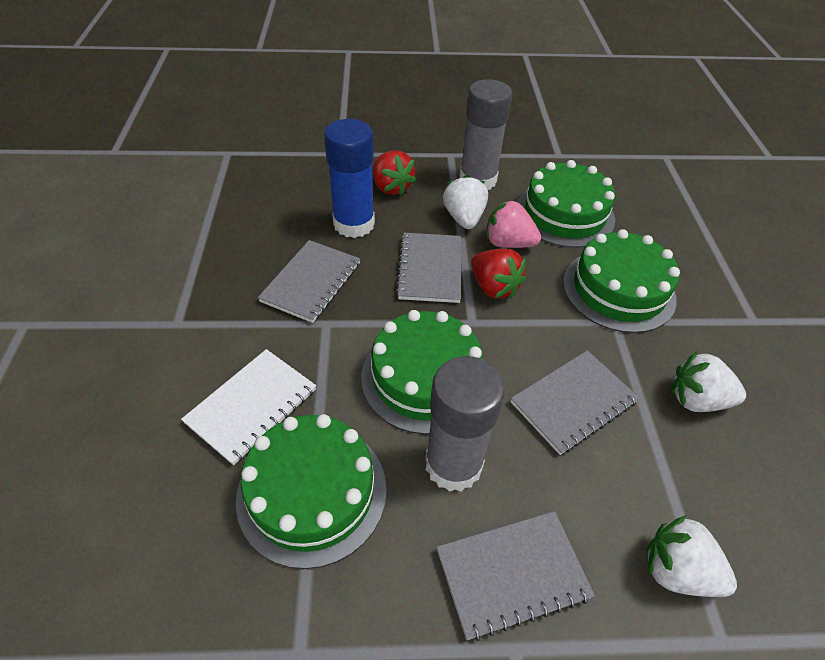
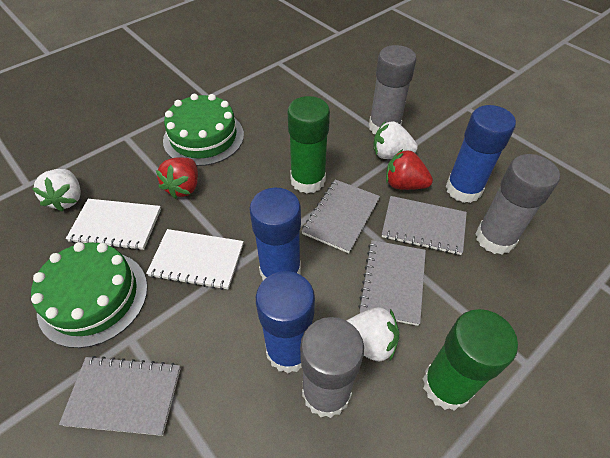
blue glue stick: [324,119,375,238] = 1 -> [249,188,301,281] [256,271,315,373] [446,105,516,203] = 3
green cake: [236,414,387,569] [361,310,483,434] [517,160,615,248] [563,229,680,333] = 4 -> [31,242,148,348] [163,94,244,166] = 2
green glue stick: none = 0 -> [287,96,330,193] [423,309,518,411] = 2
grey glue stick: [425,356,505,492] [459,79,512,190] = 2 -> [300,317,364,418] [369,45,416,134] [475,154,560,255] = 3
pink strawberry: [486,200,541,248] = 1 -> none = 0
white notebook: [181,349,316,465] = 1 -> [66,199,161,250] [146,229,244,290] = 2

